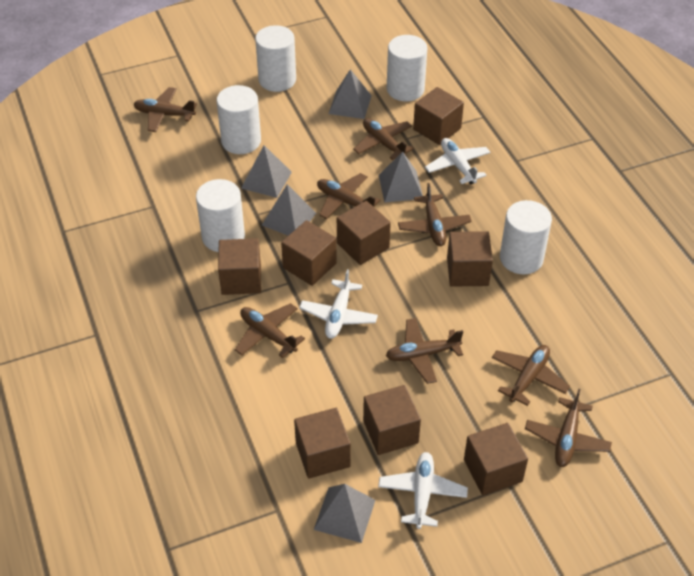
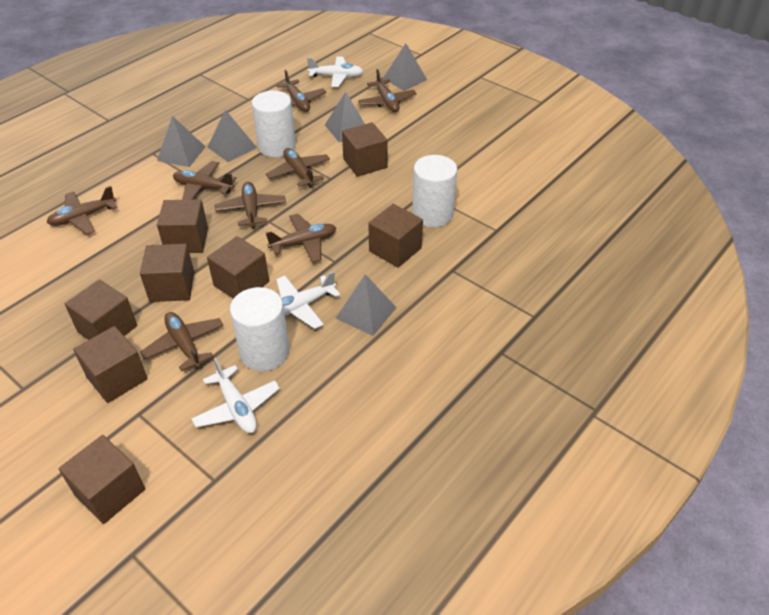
white cylinder: [196,179,245,252] [217,85,261,154] [255,25,296,92] [387,35,427,101] [500,200,552,274] = 5 -> [230,287,289,371] [252,91,296,157] [412,155,457,228] = 3

